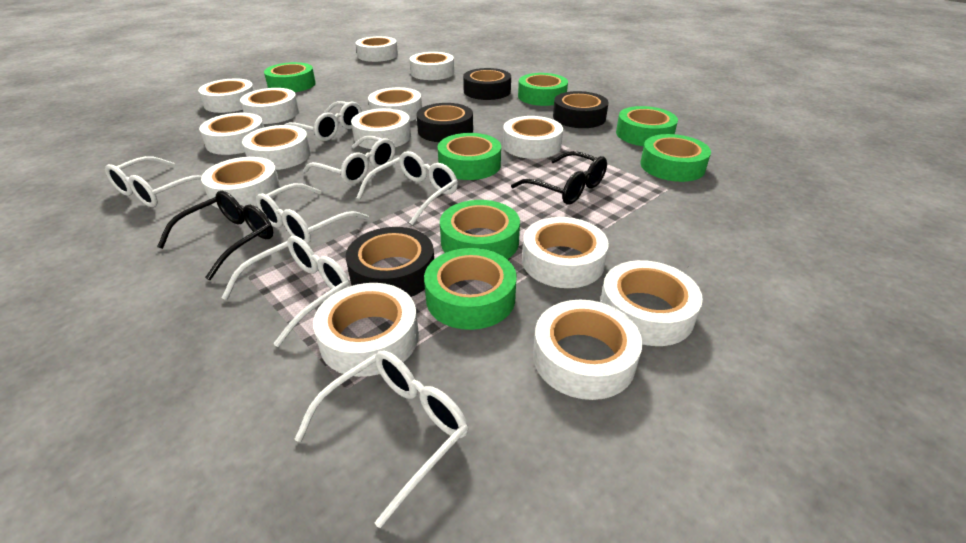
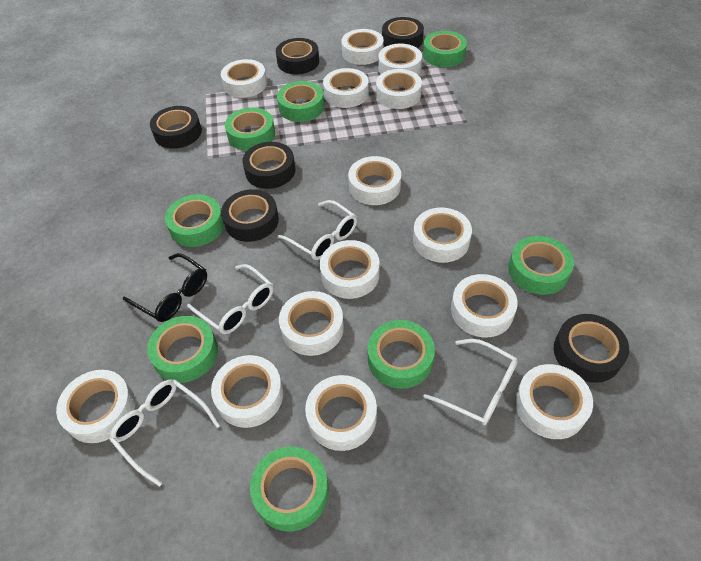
black glasses: [157,191,273,280] [511,151,607,205] = 2 -> [123,253,207,322] = 1
black tape: [345,227,434,297] [416,103,473,142] [463,68,511,100] [553,91,609,128] = 4 -> [150,106,202,149] [221,189,279,242] [242,142,295,189] [276,38,319,74] [382,17,424,48] [554,314,629,383] = 6
green tape: [264,62,316,92] [424,248,517,330] [438,133,501,180] [440,200,520,259] [518,73,568,106] [616,106,678,146] [640,134,711,182] = 7 -> [147,316,218,383] [165,194,224,247] [225,108,275,151] [250,446,329,532] [277,81,324,122] [367,320,435,389] [423,31,467,67] [508,236,574,295] = 8
white glasses: [105,156,201,207] [222,236,350,347] [256,183,369,244] [285,101,362,141] [294,350,468,528] [303,135,395,185] [356,151,458,225] = 7 -> [109,379,220,487] [187,264,273,334] [277,200,357,260] [423,339,518,425] = 4

